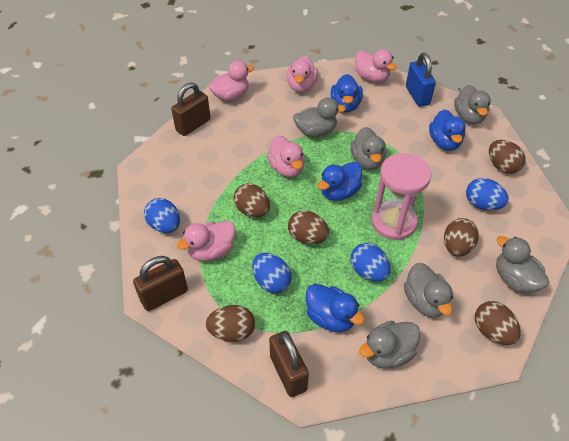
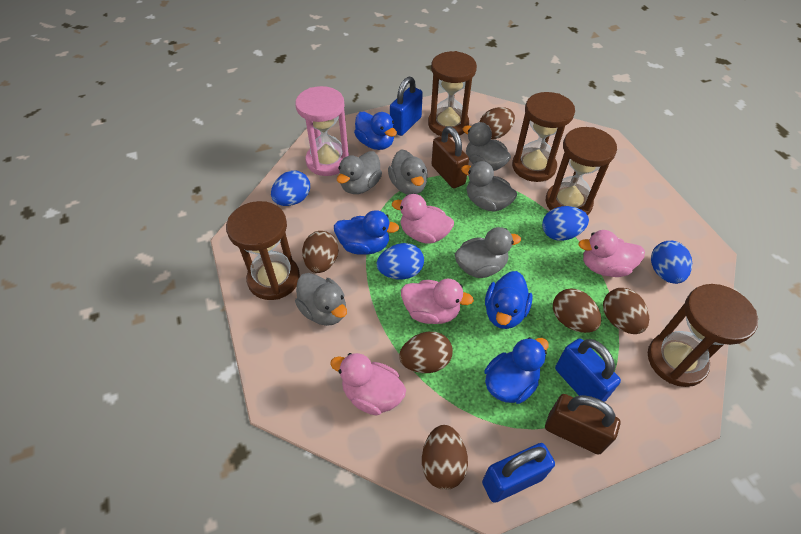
blue padlock: [406,53,436,107] = 1 -> [390,77,423,136] [482,443,555,503] [555,338,621,402] = 3
brown hourglass: none = 0 -> [226,201,300,300] [428,51,477,137] [512,92,575,182] [546,127,617,215] [648,284,758,387] = 5
brown padlock: [133,256,188,311] [171,83,211,136] [269,331,309,397] = 3 -> [431,126,469,188] [545,394,620,455] = 2
pink duck: [177,221,236,261] [209,60,254,101] [267,136,305,177] [287,56,318,93] [355,49,397,83] = 5 -> [330,353,406,415] [392,194,454,244] [401,279,474,324] [578,230,645,277] = 4

